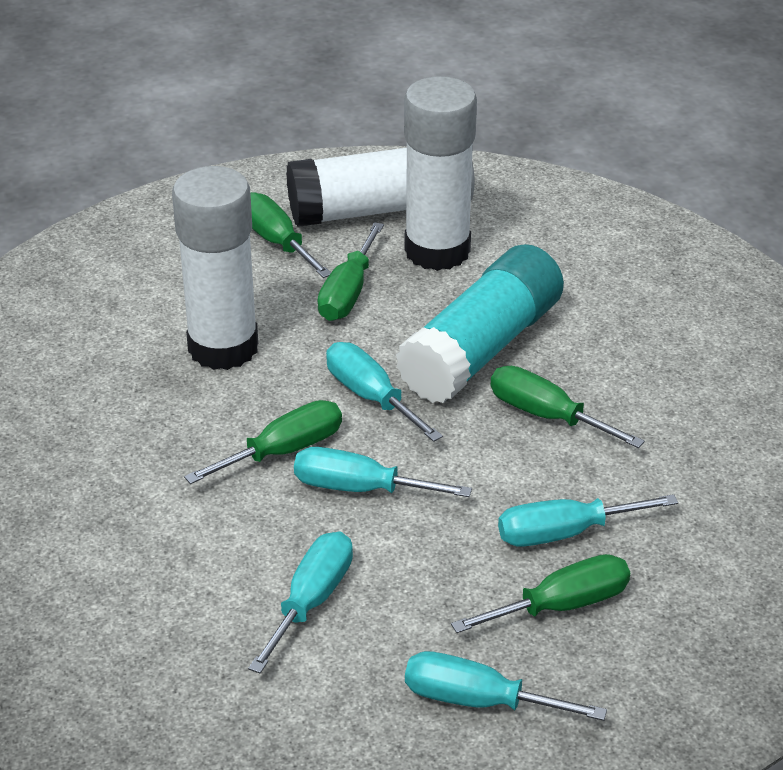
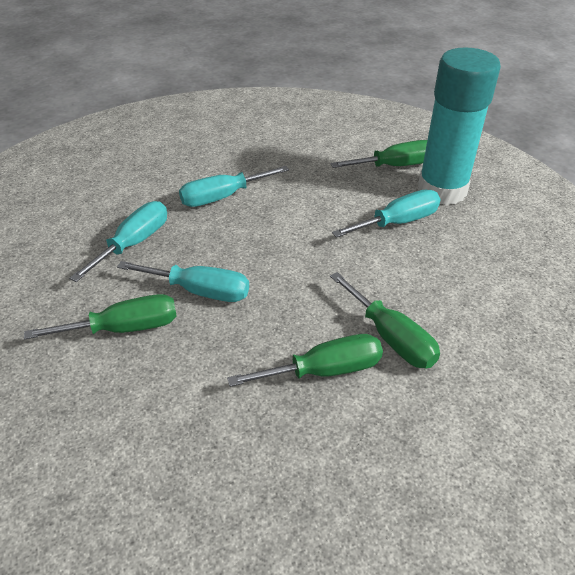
green screwdriver: [184,400,342,484] [250,192,331,278] [317,222,384,321] [451,554,630,633] [490,366,645,448] = 5 -> [24,294,177,340] [227,334,383,387] [330,272,440,368] [331,140,427,168] = 4
turquoise screwdriver: [248,532,353,673] [294,447,472,497] [326,342,443,442] [405,651,607,721] [498,494,678,547] = 5 -> [69,201,167,282] [117,261,249,302] [179,166,289,207] [332,190,441,238] = 4
white glue stick: [172,166,258,370] [286,148,475,227] [404,76,477,271] = 3 -> none = 0

